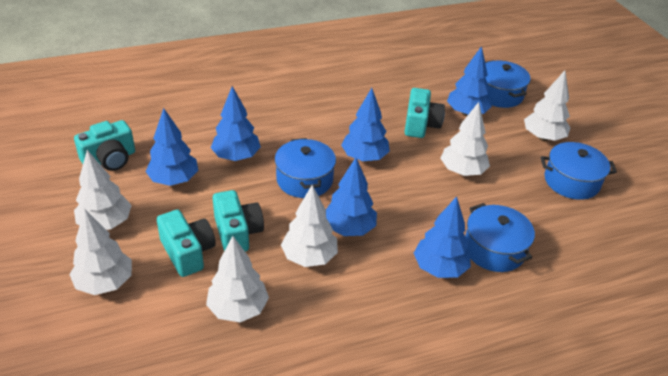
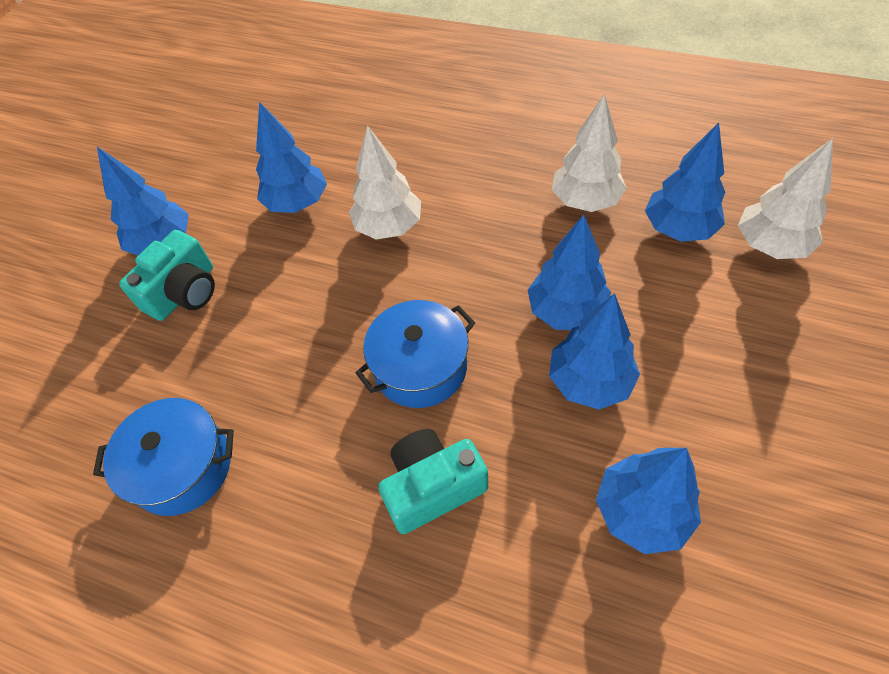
blue pot: [275,138,336,198] [465,203,535,272] [485,60,531,108] [541,142,617,200] = 4 -> [93,398,234,516] [356,300,475,408] = 2
turquoise camera: [74,120,135,171] [157,210,216,277] [213,190,264,252] [405,88,445,138] = 4 -> [119,230,215,321] [378,429,488,534] = 2
white tree: [69,209,132,295] [74,150,132,230] [206,236,269,322] [281,185,338,267] [440,102,490,176] [524,71,570,141] = 6 -> [349,125,421,239] [552,94,627,212] [738,138,833,259] = 3

